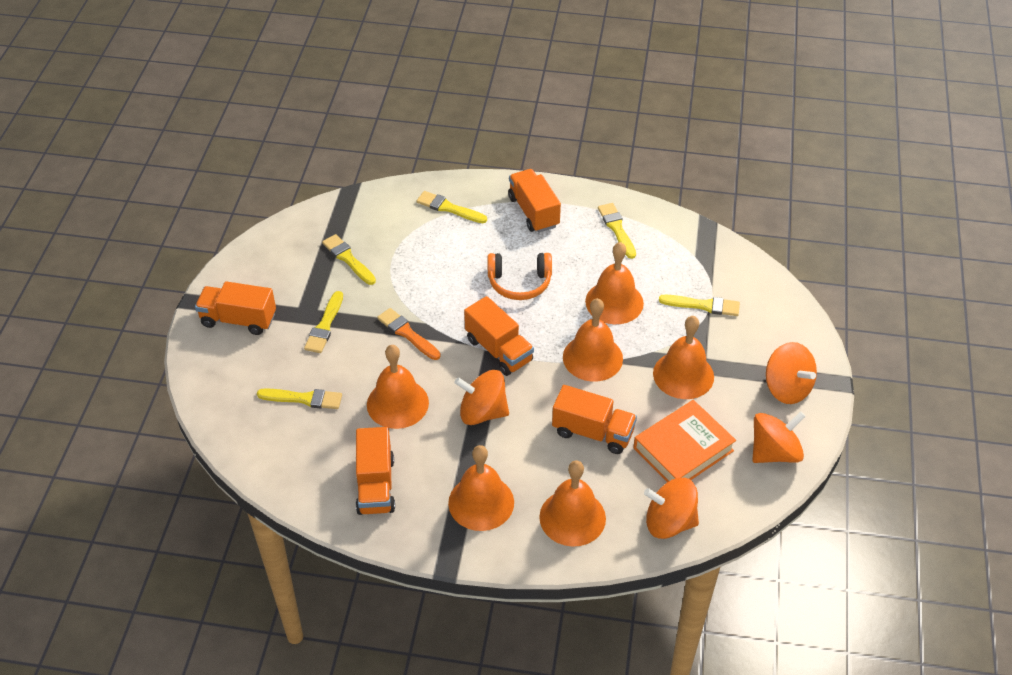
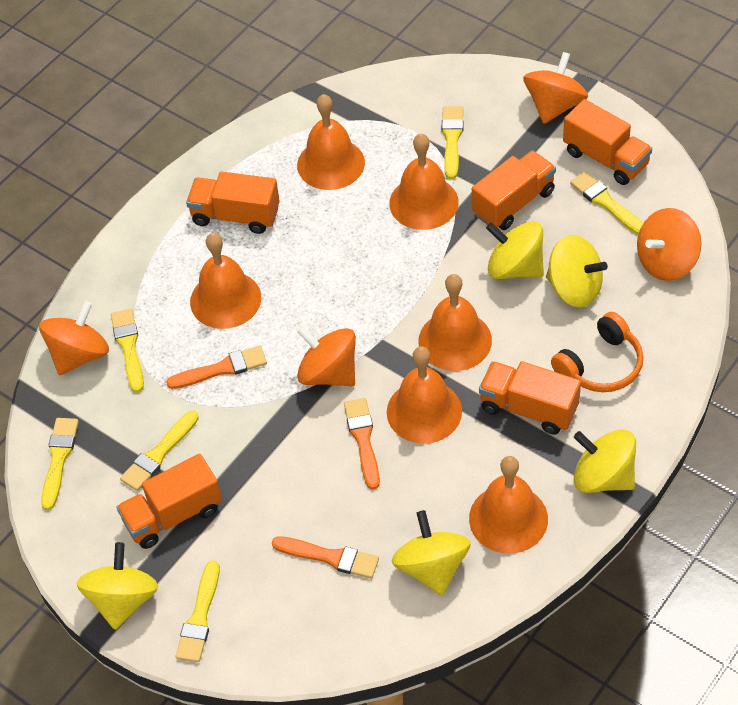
orange book: [633,400,736,482] = 1 -> none = 0
orange brush: [377,308,440,360] = 1 -> [166,346,267,389] [272,536,379,578] [344,398,380,490] = 3
yellow spinning top: none = 0 -> [77,542,159,630] [392,510,471,596] [486,222,544,279] [546,235,608,308] [574,429,636,493] = 5

